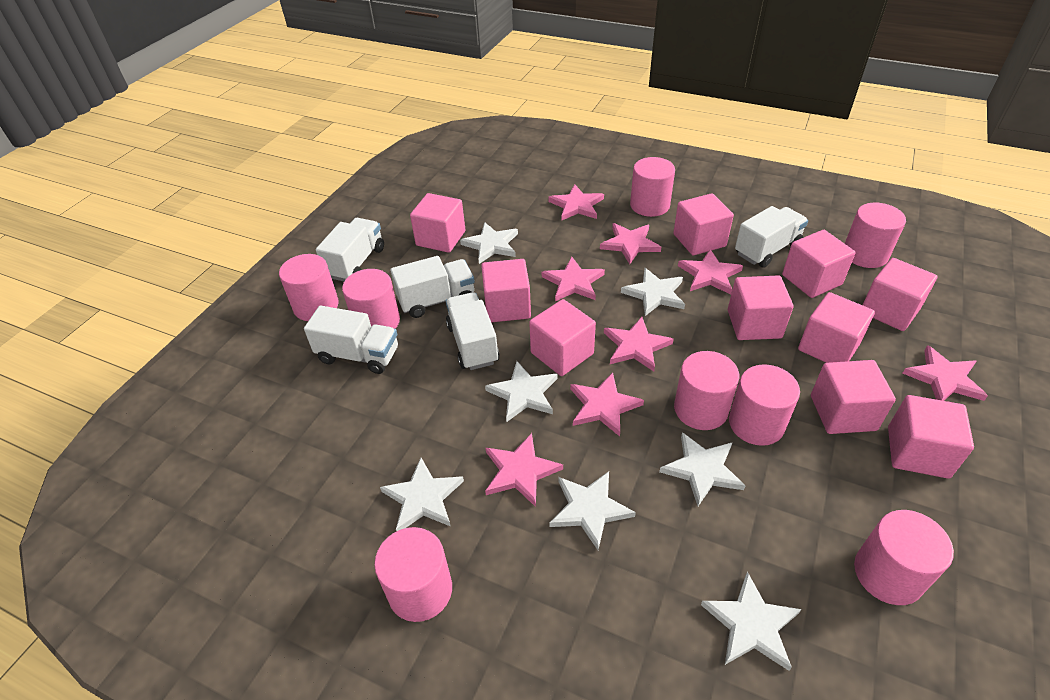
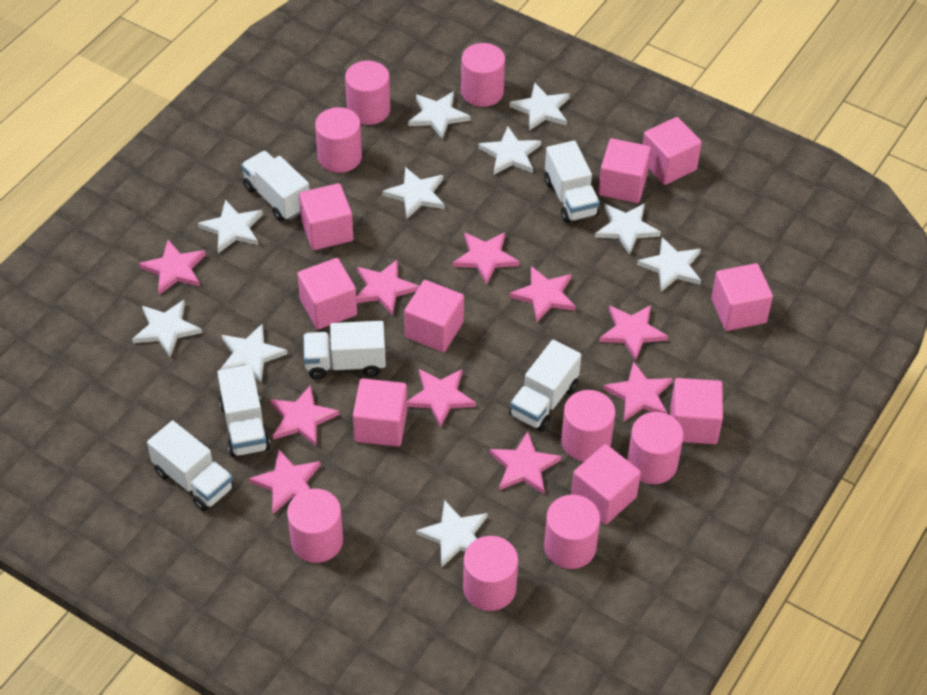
pink cube: [410,193,465,253] [481,259,531,322] [529,299,596,376] [673,193,734,255] [728,275,793,340] [782,230,856,298] [798,292,875,363] [811,360,896,434] [863,258,938,331] [888,395,974,479] = 10 -> [297,258,357,329] [299,183,353,250] [353,378,407,447] [404,280,464,352] [571,444,641,525] [598,138,651,203] [643,117,702,185] [670,378,723,444] [711,263,773,331] = 9
pink star: [485,433,563,507] [542,257,605,302] [548,184,604,221] [570,373,644,437] [600,223,661,264] [604,317,674,371] [678,249,743,294] [902,345,988,401] = 8 -> [139,240,206,295] [249,449,321,514] [270,385,340,447] [356,259,419,315] [407,369,476,428] [453,232,520,285] [490,432,562,494] [509,266,576,322] [599,305,668,361] [603,361,673,421] = 10
white star: [380,458,464,531] [460,222,518,264] [485,361,557,422] [549,471,636,550] [621,268,685,316] [659,432,746,506] [701,572,802,671] = 7 -> [132,300,202,357] [198,200,263,253] [220,324,287,383] [382,167,445,219] [408,91,470,139] [416,500,487,567] [478,127,541,175] [509,83,570,131] [595,203,661,255] [637,237,701,292] = 10
white truck: [304,306,398,374] [316,218,384,282] [390,256,475,318] [446,292,499,370] [735,206,808,268] = 5 -> [147,421,233,511] [217,364,270,457] [241,151,310,222] [303,321,386,380] [509,340,581,431] [545,141,600,223] = 6

